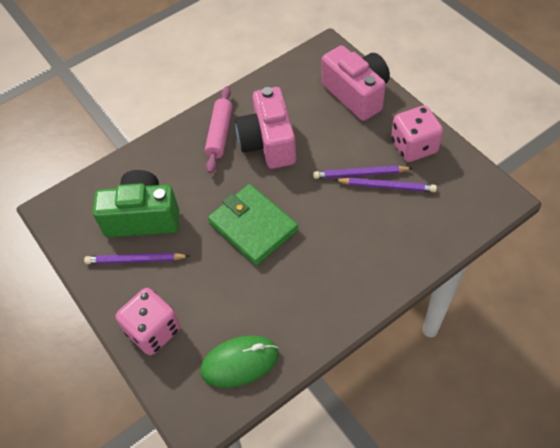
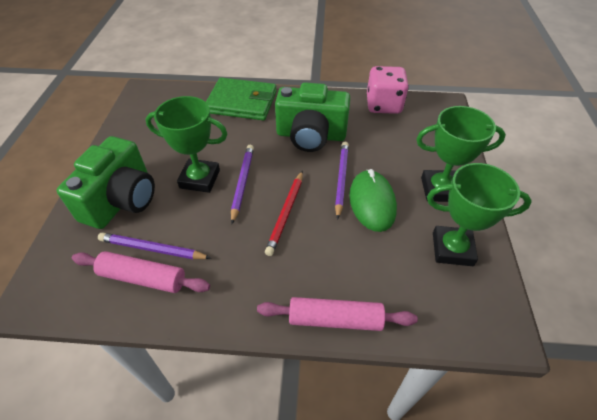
green camera: [93,170,179,237] = 1 -> [57,136,155,229] [275,82,350,152] = 2
green trophy: none = 0 -> [145,96,227,193] [416,106,506,202] [427,163,532,266] = 3
pink camera: [235,87,296,169] [322,45,390,121] = 2 -> none = 0
pink dice: [116,288,180,355] [391,105,443,162] = 2 -> [367,66,409,114] = 1
pink rolling pin: [205,86,233,174] = 1 -> [72,251,210,293] [257,297,418,331] = 2
red pencil: none = 0 -> [265,171,303,256] = 1

